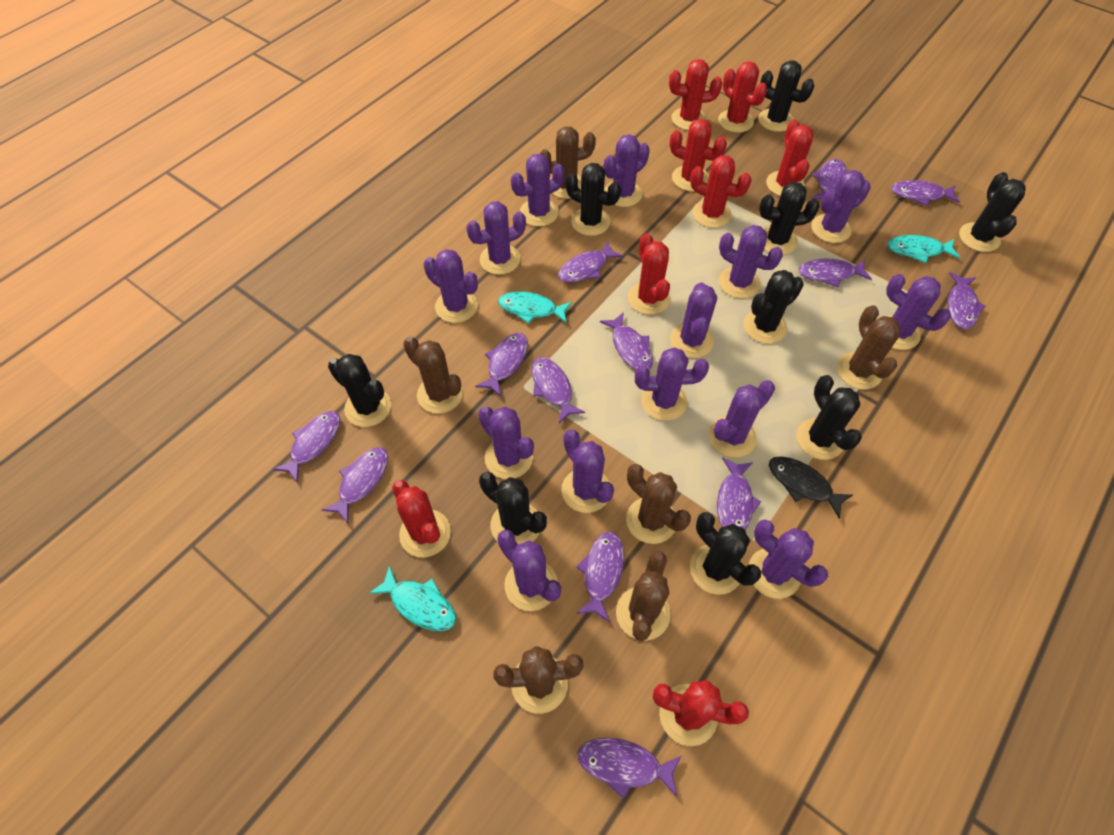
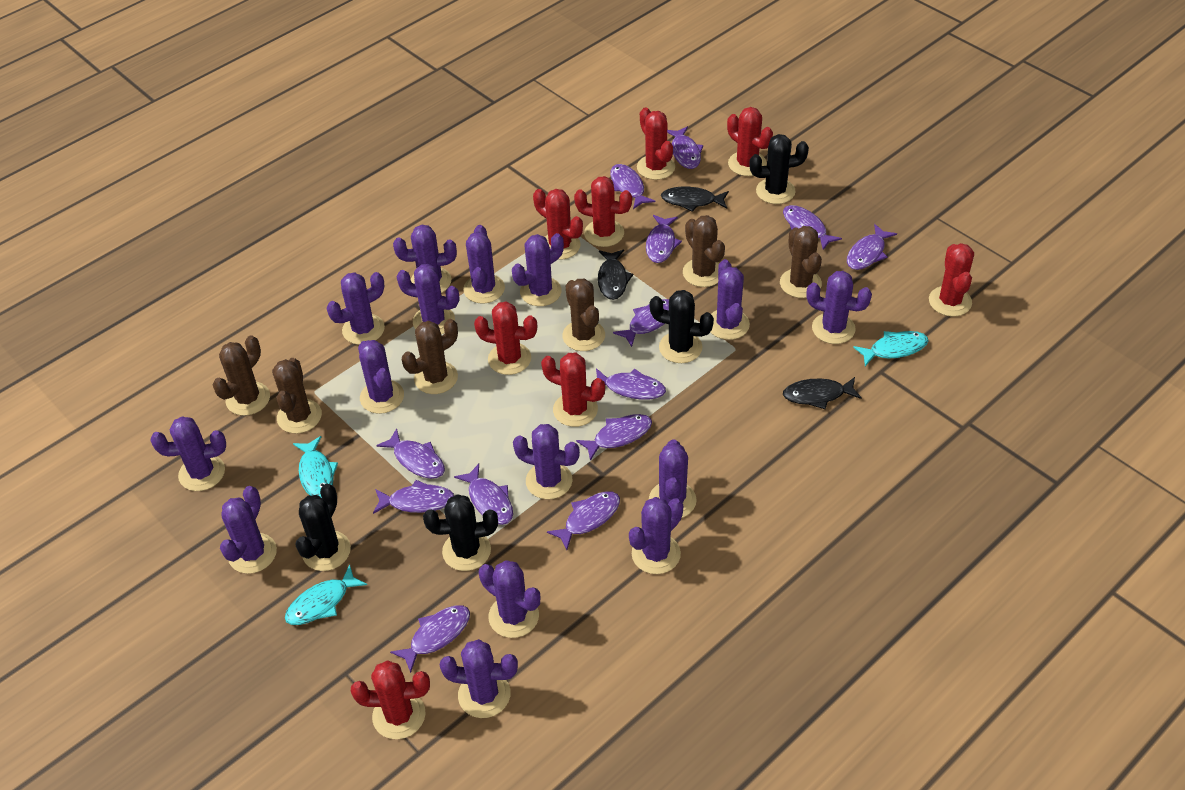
black cactus: [328,354,391,427] [479,472,547,544] [566,163,621,236] [690,512,761,595] [743,270,804,344] [758,60,814,132] [759,182,820,255] [796,375,862,460] [959,172,1026,252] = 9 -> [295,484,351,571] [423,494,498,571] [650,290,714,363] [749,134,809,204] = 4
black fish: [769,456,853,519] = 1 -> [598,250,633,300] [661,187,729,212] [783,377,862,409] = 3
purple cactus: [424,249,478,323] [466,201,526,275] [478,406,534,479] [497,530,561,611] [511,154,565,227] [561,430,614,513] [604,134,650,207] [635,347,709,421] [670,283,717,358] [709,380,775,457] [719,225,783,299] [749,520,828,599] [811,170,871,243] [886,274,951,350] = 14 -> [151,416,226,491] [220,486,277,574] [327,272,385,345] [358,340,404,414] [393,225,457,293] [396,264,459,334] [440,639,518,718] [463,225,505,304] [479,560,540,638] [512,233,564,306] [513,424,580,499] [629,497,683,574] [649,439,697,518] [711,259,750,340] [806,271,872,344] = 15

